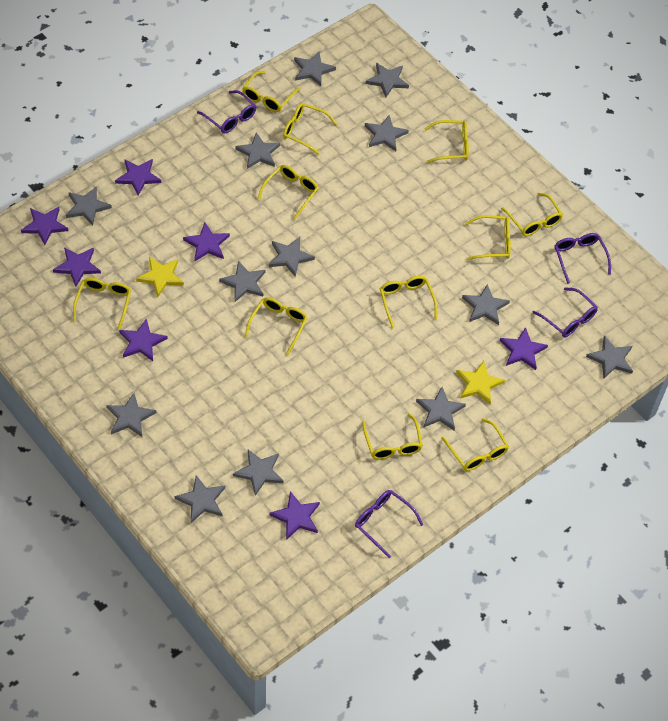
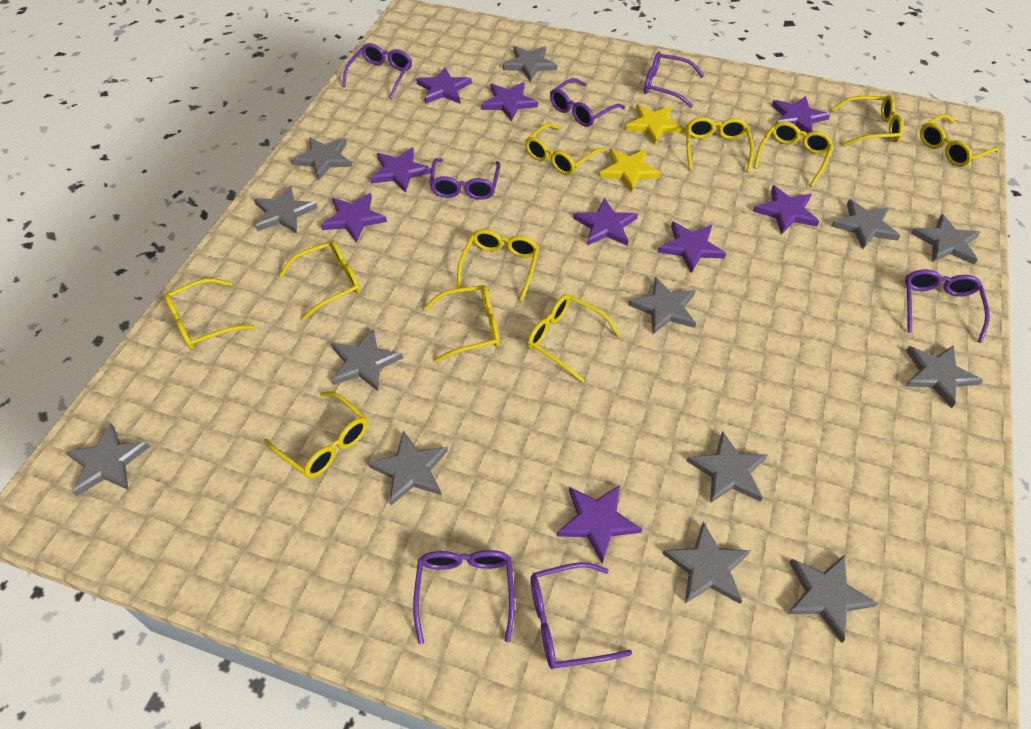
purple glasses: [197,90,256,133] [355,490,423,558] [532,287,598,337] [554,233,611,284] = 4 -> [342,43,412,99] [413,550,515,644] [430,158,501,200] [530,562,632,669] [550,78,625,127] [644,52,704,108] [905,269,990,343] = 7
purple star: [21,207,68,245] [53,247,101,286] [115,159,161,196] [119,318,168,361] [183,223,230,261] [269,491,320,540] [500,327,548,370] = 7 -> [321,193,387,242] [370,147,431,193] [416,67,472,104] [481,82,538,121] [557,485,642,563] [573,198,638,246] [658,221,726,273] [753,185,819,235] [772,96,830,133] = 9

